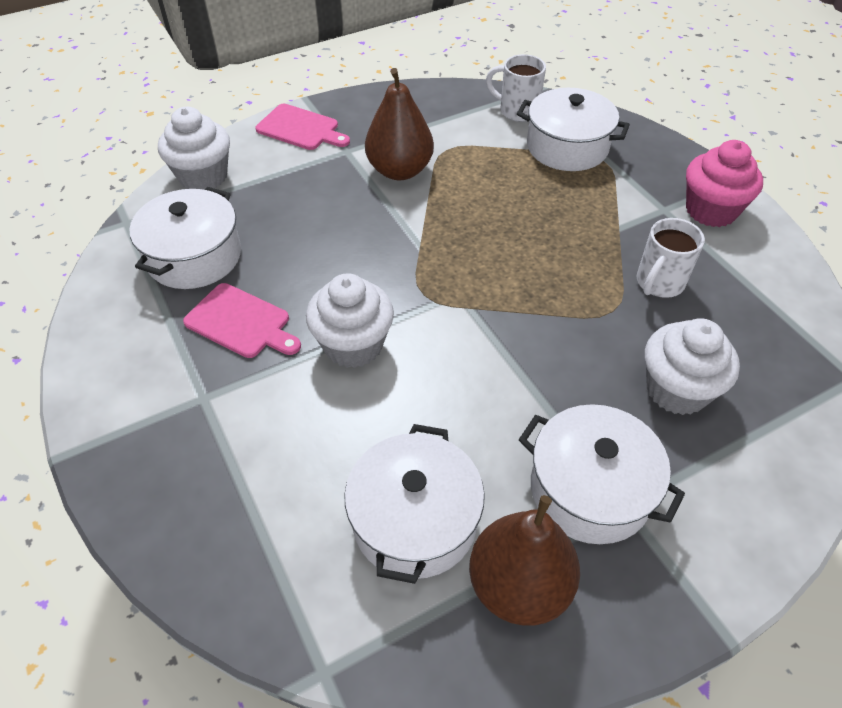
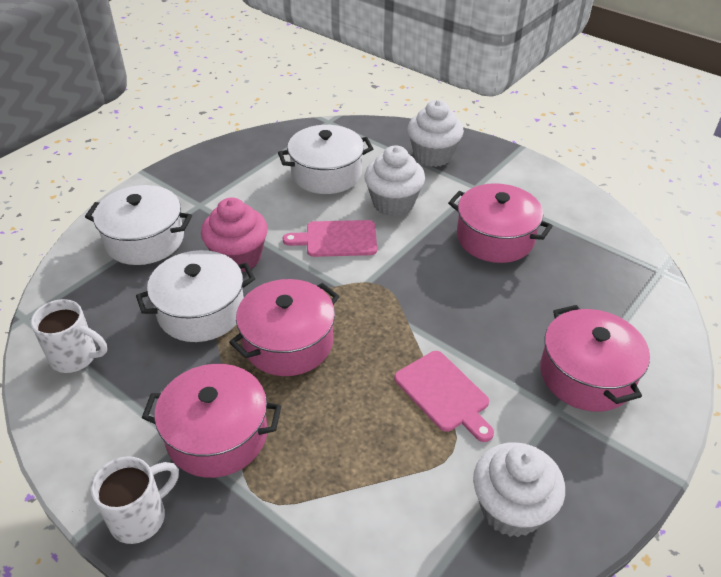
brown pear: [365,68,434,180] [469,495,580,626] = 2 -> none = 0
pink pot: none = 0 -> [142,364,281,478] [229,279,340,376] [448,183,553,263] [540,305,650,412] = 4
white pot: [129,187,241,289] [344,424,485,584] [517,88,630,171] [519,404,685,544] = 4 -> [85,185,192,265] [136,250,255,342] [278,125,373,194] = 3

